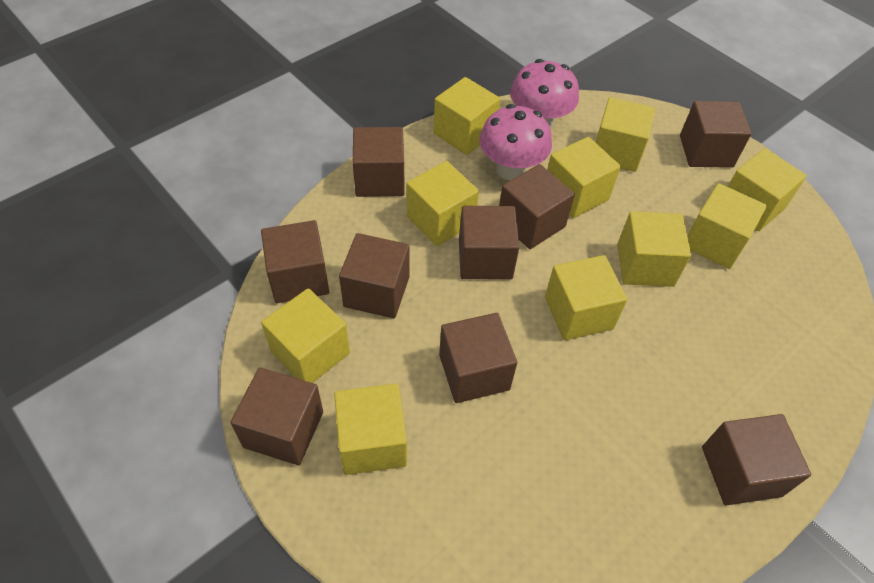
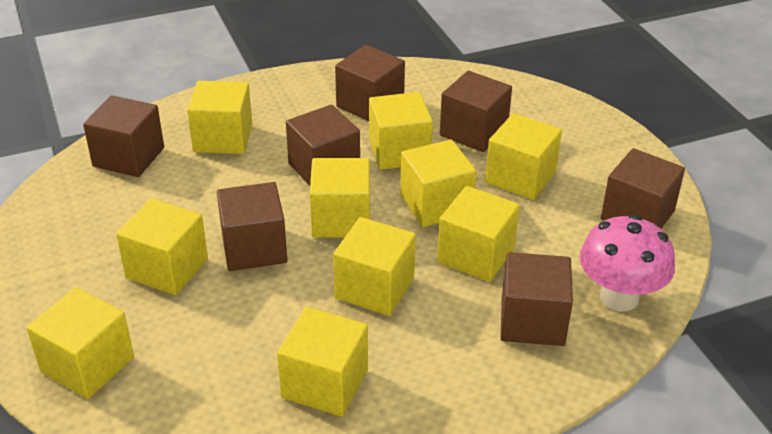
brown cube: [231,367,323,466] [261,220,329,303] [339,233,409,318] [353,127,404,197] [439,313,517,403] [459,206,519,280] [499,164,575,249] [680,101,752,168] [702,414,811,506] = 9 -> [83,95,164,177] [217,182,287,271] [286,105,360,185] [335,45,405,121] [440,71,512,152] [501,252,573,346] [601,148,685,229] = 7
pink mushroom: [479,104,552,180] [510,59,579,129] = 2 -> [579,214,675,312] = 1

